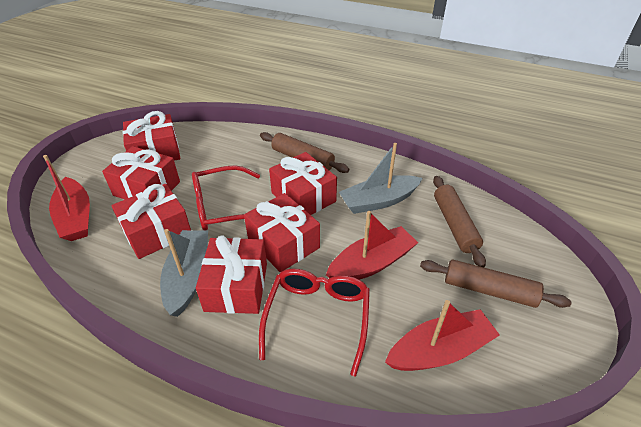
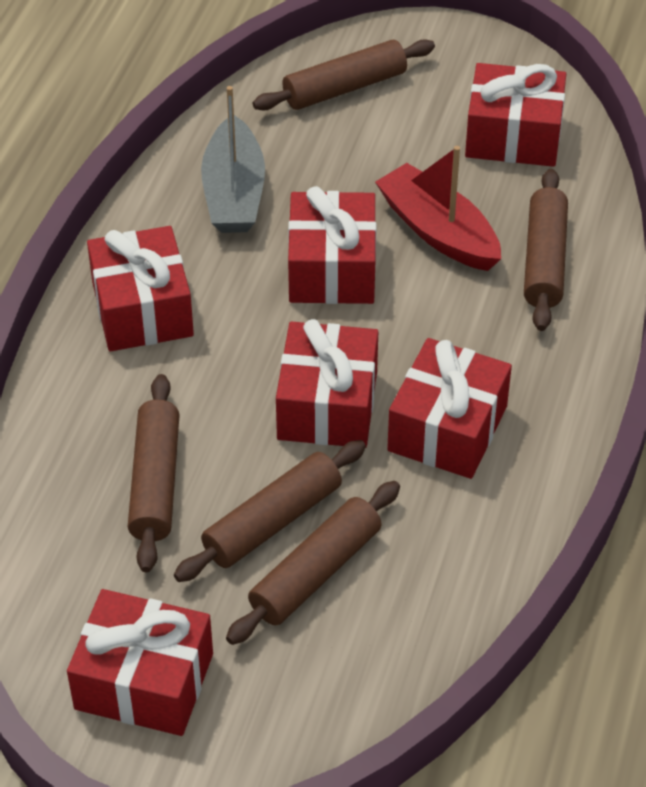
brown rolling pin: [260,132,349,173] [420,259,572,308] [433,176,486,267] = 3 -> [128,374,180,572] [174,440,366,582] [226,481,400,645] [253,39,435,111] [524,169,568,331] = 5
grey boat: [160,229,208,317] [339,143,423,214] = 2 -> [201,86,265,233] = 1
red boat: [43,155,90,241] [326,211,418,280] [385,300,500,371] = 3 -> [375,146,501,271] = 1
red glasses: [192,165,260,231] [259,269,370,376] = 2 -> none = 0

